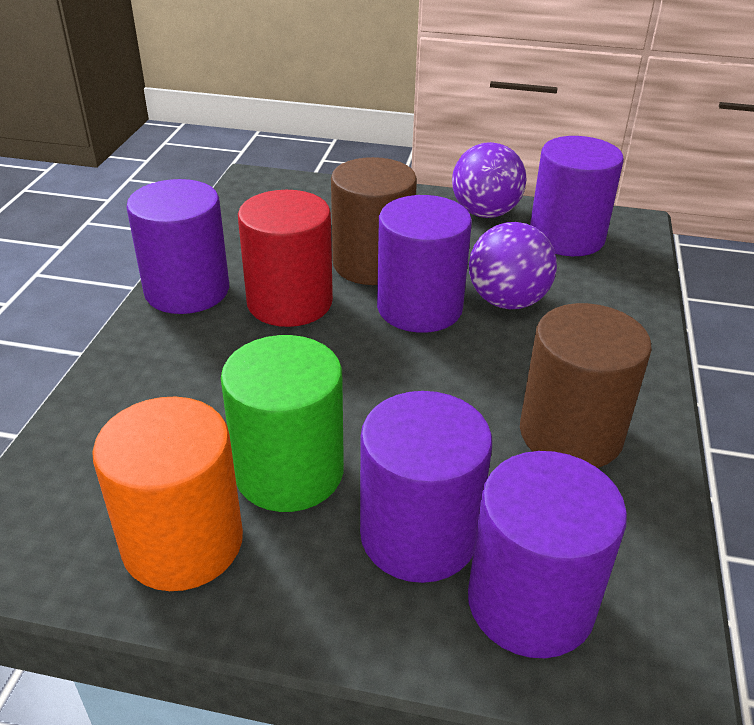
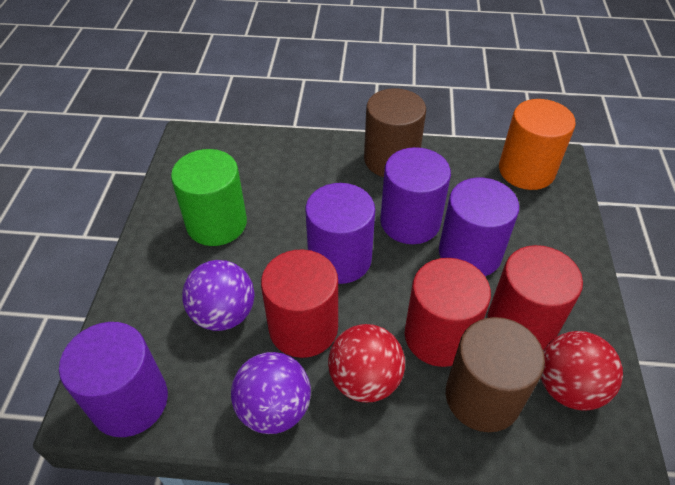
purple cylinder: [126,179,229,314] [360,391,492,583] [377,195,472,333] [468,451,627,658] [530,136,624,256] = 5 -> [59,322,168,437] [305,183,375,284] [380,147,451,244] [439,178,519,276] = 4
red ball: none = 0 -> [328,324,405,402] [541,331,623,410] = 2
red cylinder: [238,190,333,327] = 1 -> [261,249,338,358] [405,258,491,367] [487,245,583,350] = 3

